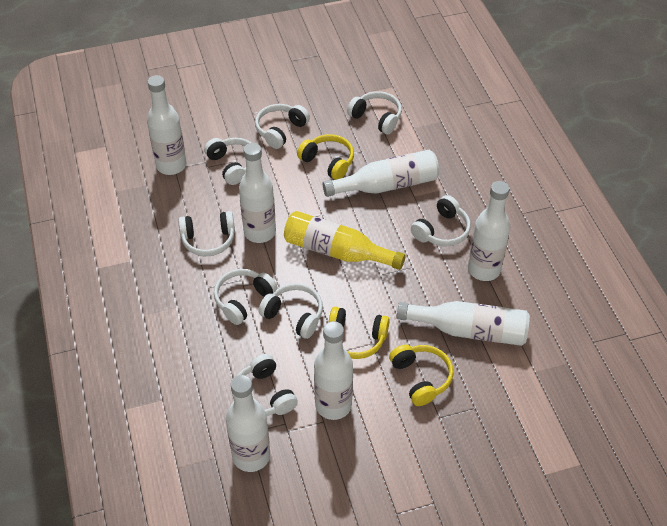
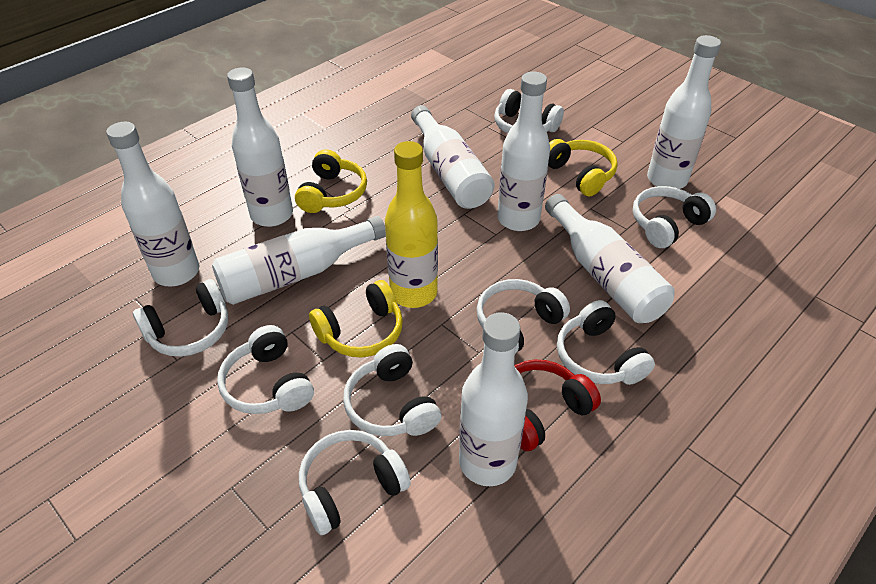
red headphones: none = 0 -> [514,359,601,451] = 1
white bottle: [147,75,187,175] [226,375,270,472] [239,143,276,243] [314,321,353,420] [323,150,439,197] [397,301,530,346] [468,181,510,281] = 7 -> [106,122,199,287] [212,216,386,305] [227,67,293,227] [411,105,494,209] [459,312,528,486] [497,72,550,231] [545,194,675,323] [647,35,721,189] = 8

